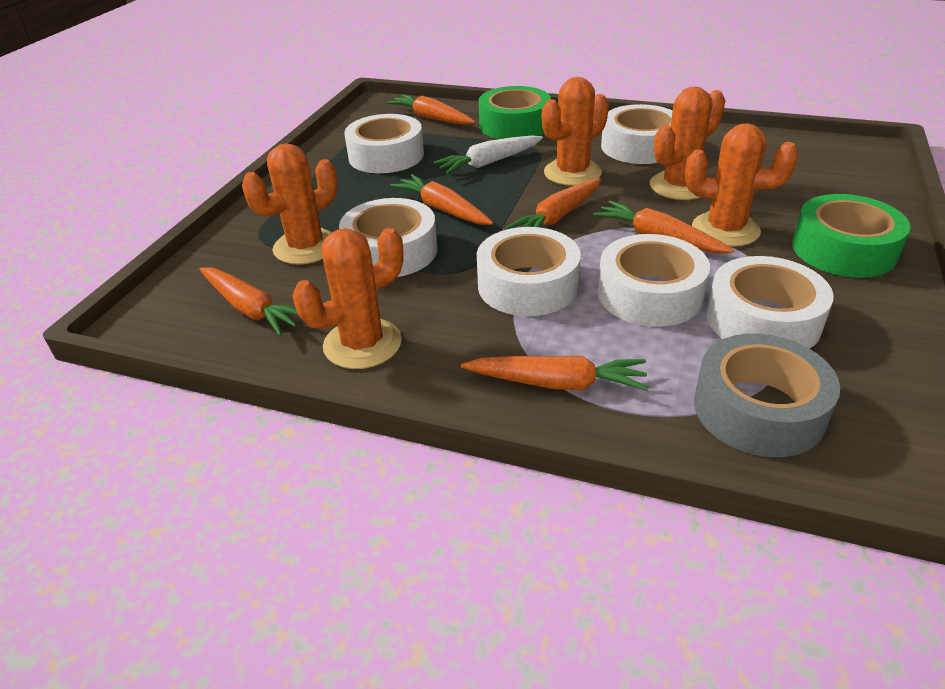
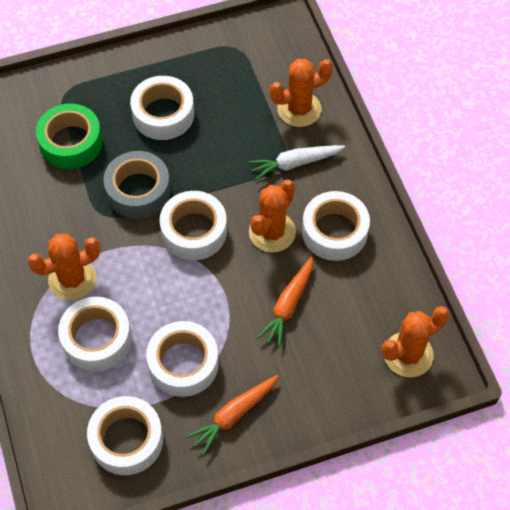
green tape: [479,86,551,139] [792,194,910,278] = 2 -> [36,104,103,169] = 1
orange cactus: [242,143,338,265] [293,228,404,369] [542,77,609,186] [650,86,725,200] [685,123,798,247] = 5 -> [27,234,101,300] [249,180,296,252] [270,59,333,127] [382,306,449,377] = 4
orange carrot: [199,267,299,336] [386,94,475,125] [390,174,493,225] [461,356,649,391] [506,178,601,229] [593,201,734,254] = 6 -> [186,375,279,455] [257,257,313,348] = 2

